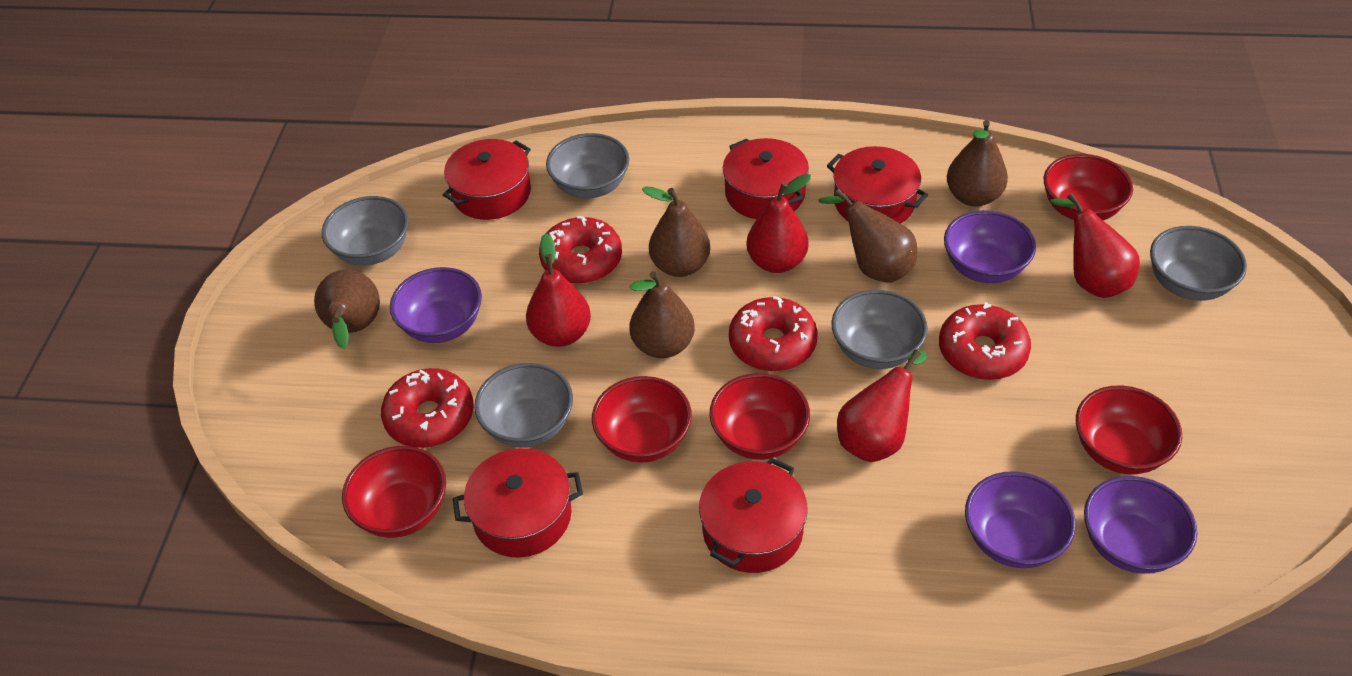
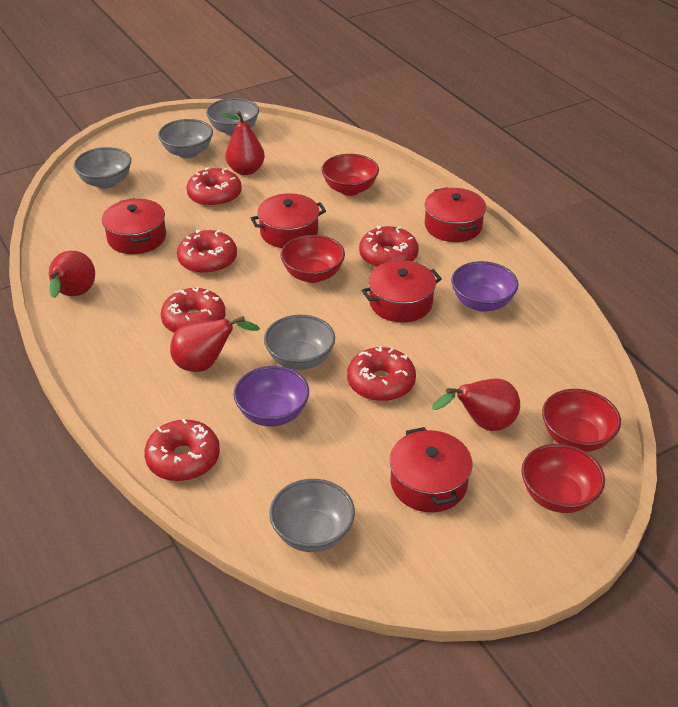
brown pear: [314,270,380,349] [629,271,695,358] [642,186,710,277] [818,189,917,283] [947,120,1008,207] = 5 -> none = 0
purple bowl: [390,267,482,343] [944,210,1036,283] [965,471,1076,568] [1084,476,1197,574] = 4 -> [234,366,309,426] [451,261,518,312] = 2
red bowl: [342,446,446,538] [592,376,692,463] [709,373,810,460] [1044,154,1133,220] [1076,385,1182,474] = 5 -> [280,235,345,283] [321,154,379,196] [521,444,605,513] [542,389,621,452] = 4
red donut: [381,368,474,448] [539,216,622,284] [729,296,818,371] [939,302,1031,380] = 4 -> [144,418,220,481] [161,287,225,333] [177,230,237,274] [186,167,242,207] [347,347,416,401] [359,226,419,267] = 6

